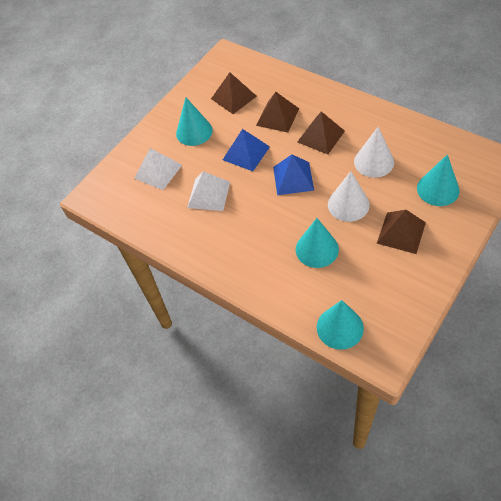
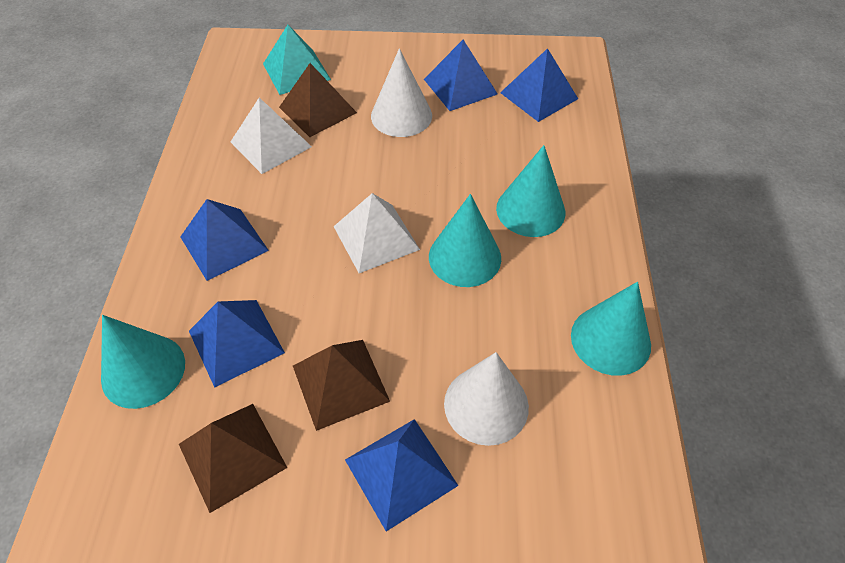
blue pyramid: [223,129,270,171] [273,154,314,195] = 2 -> [180,199,269,281] [189,300,285,388] [345,419,459,531] [424,40,497,111] [500,48,578,122] = 5
brown pyramid: [211,72,257,114] [256,92,299,133] [297,111,345,154] [377,210,426,254] = 4 -> [179,404,287,513] [279,63,357,137] [293,340,390,431] = 3
turquoise pyramid: none = 0 -> [263,25,331,95] = 1

